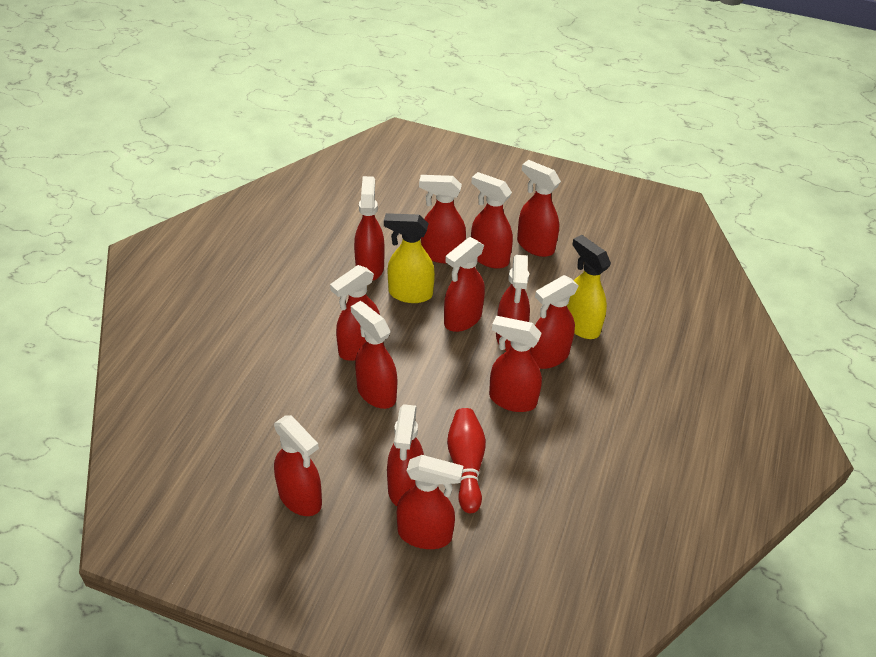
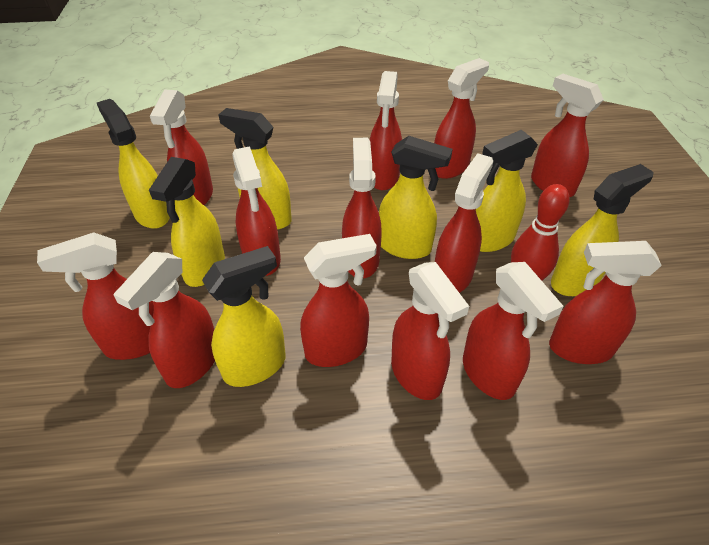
yellow spray bottle: [384,213,435,303] [567,235,611,339] = 2 -> [97,99,170,229] [149,157,225,287] [202,246,286,387] [218,108,292,230] [379,136,453,259] [476,130,538,252] [551,164,653,296] = 7

